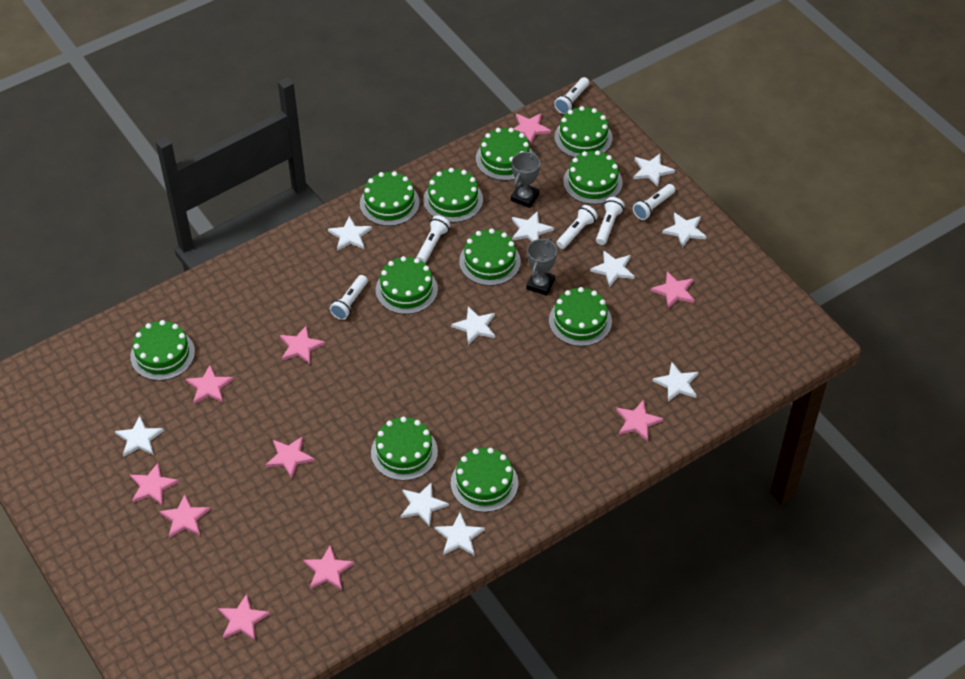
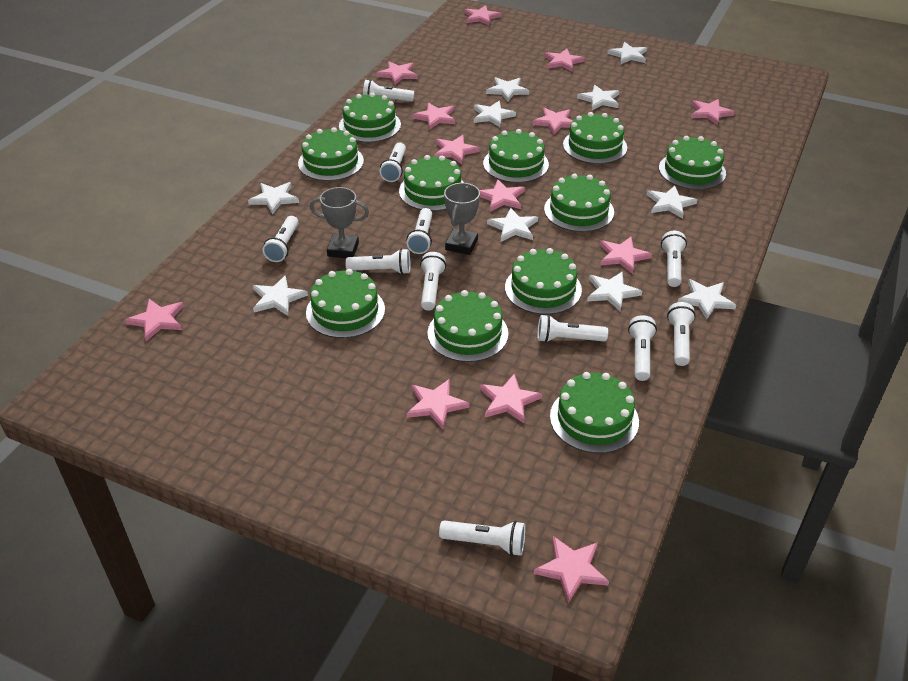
pink star: [130,463,179,506] [160,494,210,538] [186,365,233,404] [218,594,270,640] [266,436,315,478] [280,326,325,364] [303,545,354,590] [513,113,551,145] [616,399,663,441] [651,271,695,309] = 10 -> [125,299,184,341] [376,62,418,85] [407,379,469,429] [412,103,456,130] [434,135,480,164] [464,5,501,26] [479,179,525,212] [480,374,542,423] [532,108,573,134] [534,536,609,603] [544,49,585,72] [600,237,652,274] [691,99,735,125] = 13
white flashlight: [330,275,368,320] [416,215,450,263] [554,77,589,114] [556,205,598,249] [596,197,625,245] [633,184,675,220] = 6 -> [263,216,299,262] [345,248,410,275] [363,80,415,102] [380,143,406,182] [406,208,432,254] [420,252,446,310] [439,520,525,556] [537,315,608,343] [628,315,657,381] [661,231,687,287] [667,302,696,366] = 11

